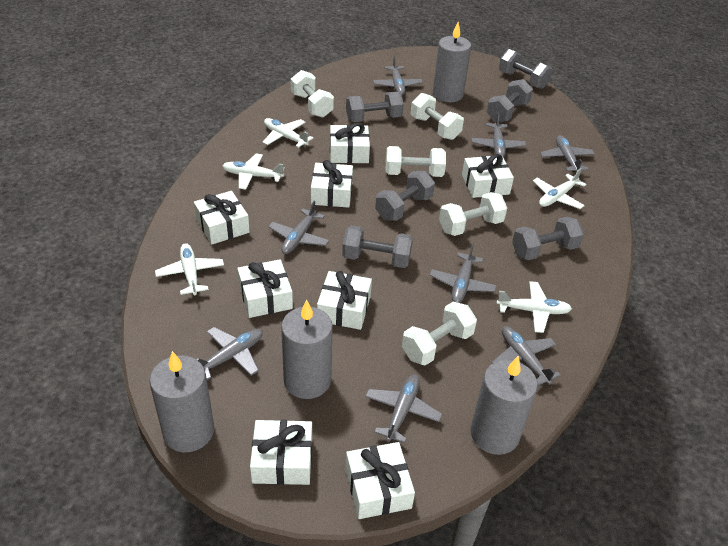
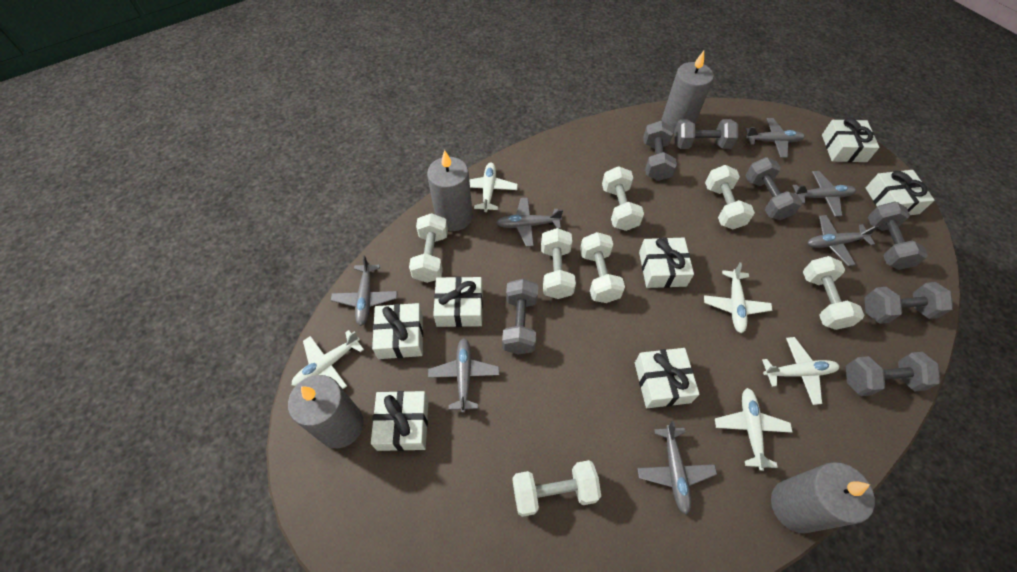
grey dumbbell: [342,225,413,268] [346,92,404,122] [375,171,435,221] [487,79,533,122] [499,49,552,89] [512,217,584,260] = 6 -> [502,279,538,355] [643,121,677,181] [674,119,738,149] [746,157,802,220] [846,352,940,396] [864,282,953,324] [868,202,928,270] = 7
grey plane: [196,327,263,380] [268,201,329,254] [365,374,442,443] [373,56,423,96] [430,244,497,303] [471,113,526,157] [492,326,561,385] [540,135,595,172] = 8 -> [331,255,398,326] [428,338,499,413] [496,198,563,247] [637,421,717,515] [745,118,805,158] [793,171,856,217] [808,215,879,266] = 7
white dumbbell: [291,70,334,118] [386,146,446,177] [402,302,477,366] [411,93,464,140] [439,192,507,236] = 5 -> [409,213,448,283] [513,460,601,517] [541,228,576,299] [580,232,625,303] [602,166,644,231] [705,165,755,229] [803,256,865,330] = 7
white gift: [194,191,250,245] [237,259,293,318] [250,420,312,485] [311,160,353,208] [317,271,372,330] [330,123,370,163] [345,442,415,519] [462,154,514,198] = 8 -> [371,391,429,451] [372,303,423,359] [433,277,483,327] [635,348,700,408] [639,237,694,288] [822,118,880,162] [866,170,935,215] = 7

